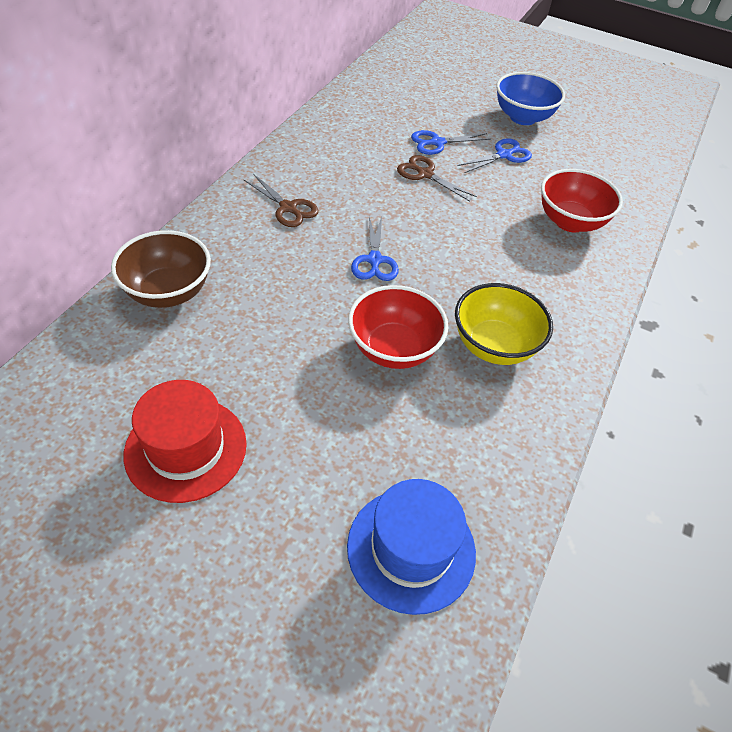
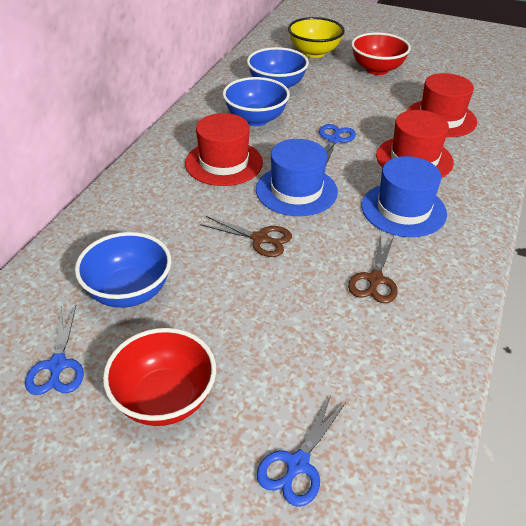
blue bowl: [496,72,565,125] = 1 -> [75,232,171,308] [223,77,290,126] [247,47,309,88] = 3
blue hat: [347,479,476,615] = 1 -> [256,139,338,216] [361,156,447,237] = 2
brown bowl: [111,230,211,308] = 1 -> none = 0
red hat: [124,380,247,503] = 1 -> [185,113,263,186] [376,110,454,177] [407,73,477,137] = 3

